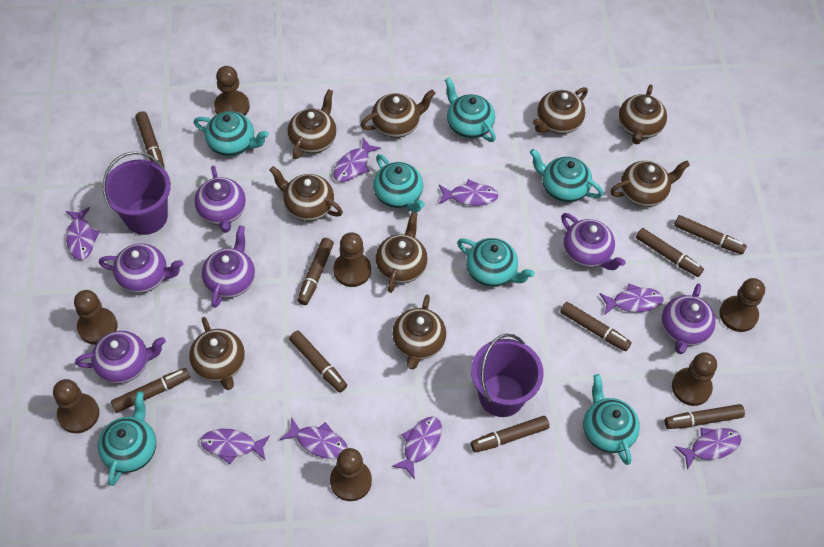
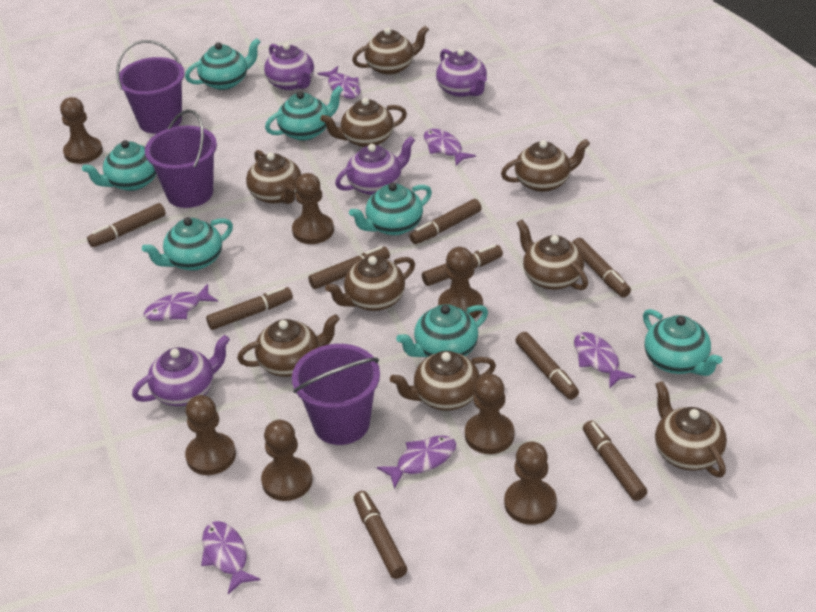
purple bucket: [103,151,171,235] [471,334,544,417] = 2 -> [116,40,184,134] [145,109,217,208] [292,344,380,445] = 3
purple fish: [66,207,100,260] [201,429,270,464] [280,417,348,459] [333,138,381,182] [392,417,442,479] [439,179,498,206] [600,284,664,314] [675,428,741,470] = 8 -> [144,284,218,321] [201,521,261,594] [318,66,361,99] [377,435,456,489] [424,129,476,166] [574,332,636,388] = 6
purple teapot: [75,331,166,384] [99,243,183,293] [195,166,246,233] [202,225,255,308] [561,213,626,270] [661,283,716,354] = 6 -> [132,335,230,406] [264,43,314,91] [335,136,415,195] [436,49,487,97] = 4

